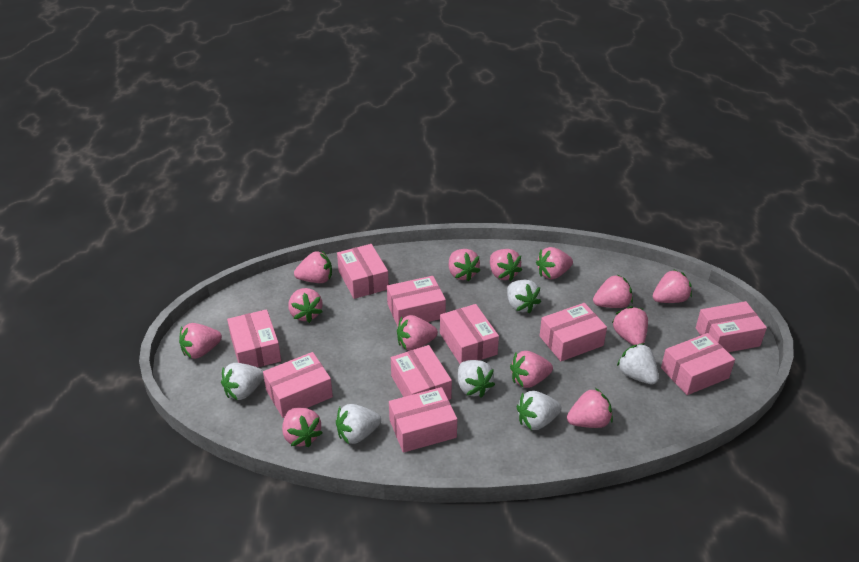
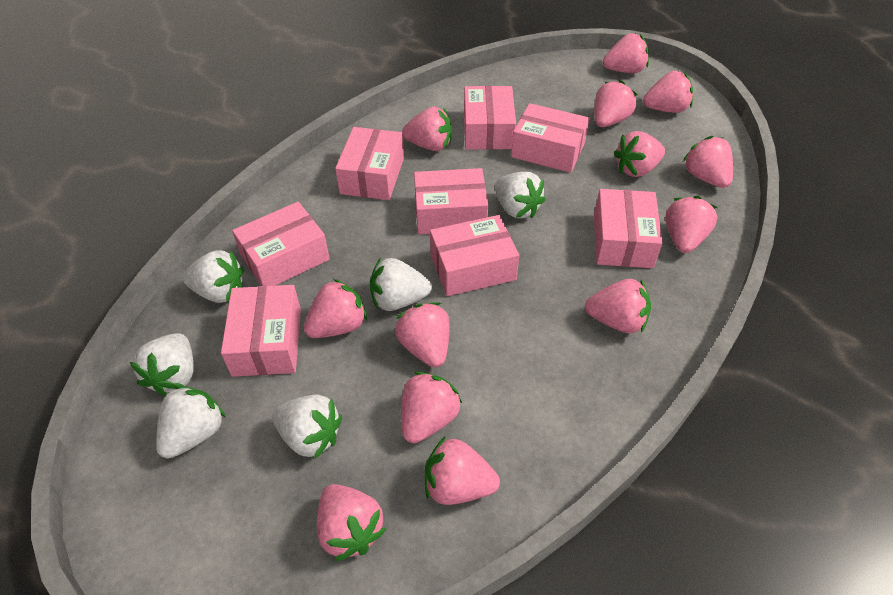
pink box: [227,309,281,367] [263,352,333,418] [337,244,389,299] [387,276,446,326] [389,387,457,453] [391,345,452,400] [440,304,499,364] [540,303,607,361] [661,333,735,395] [696,301,767,352] = 10 -> [221,285,301,377] [232,202,330,286] [335,127,404,200] [414,168,488,235] [430,215,519,296] [464,86,516,150] [511,103,589,173] [594,189,663,268] = 8

